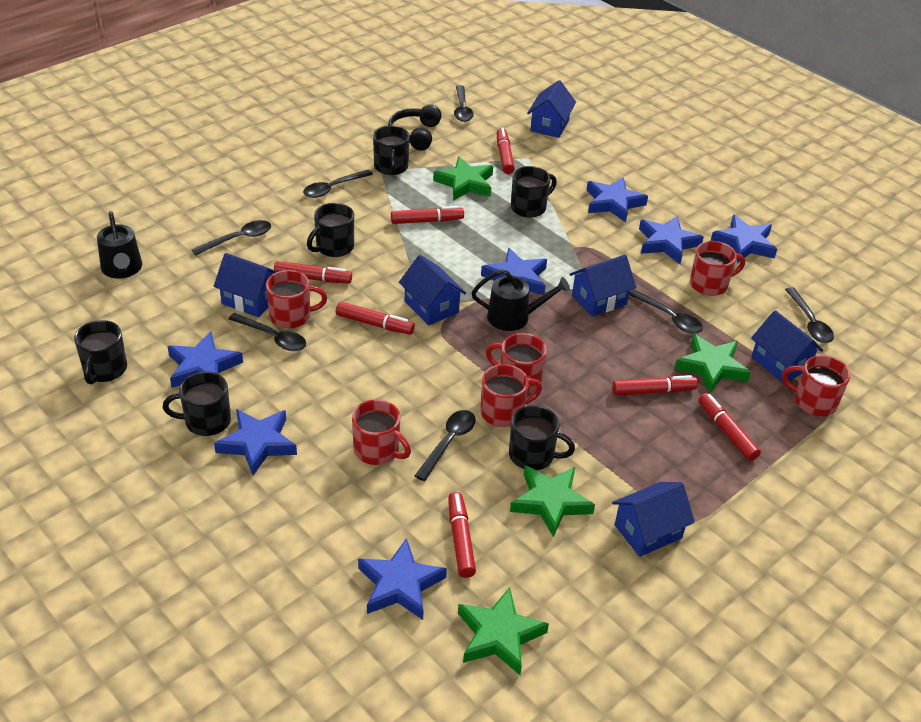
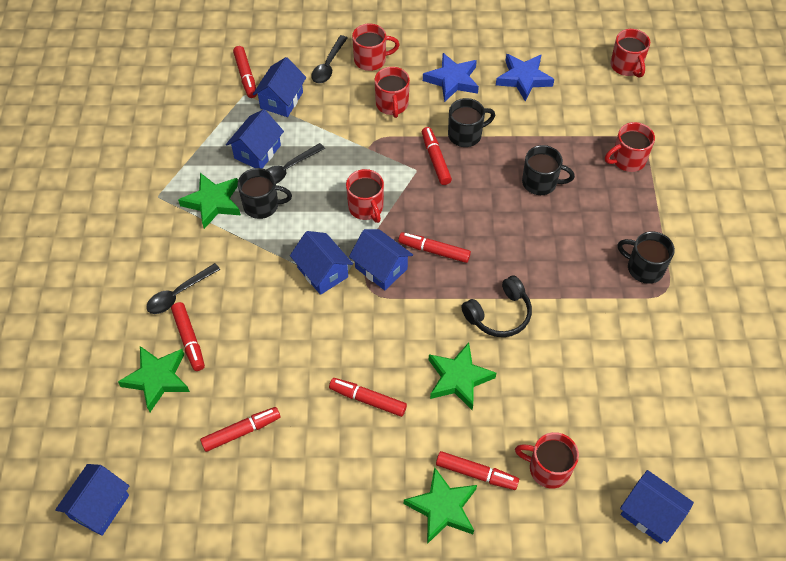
black mug: [74,320,127,385] [162,371,231,436] [307,203,354,257] [373,126,410,175] [509,405,575,470] [511,166,557,218] = 6 -> [238,168,292,219] [448,98,495,147] [522,145,575,195] [617,231,675,284] = 4
black spoon: [192,220,271,255] [229,313,306,351] [303,170,373,198] [415,410,476,481] [454,85,474,122] [629,289,703,334] [785,287,834,343] = 7 -> [146,263,220,314] [266,143,325,184] [311,35,347,83] = 3
black watering can: [97,211,142,279] [472,269,570,331] = 2 -> none = 0
blue star: [167,332,243,388] [214,409,297,476] [358,538,447,620] [481,248,547,295] [586,177,648,222] [639,216,704,264] [711,215,777,263] = 7 -> [423,53,479,102] [496,54,554,101] = 2

